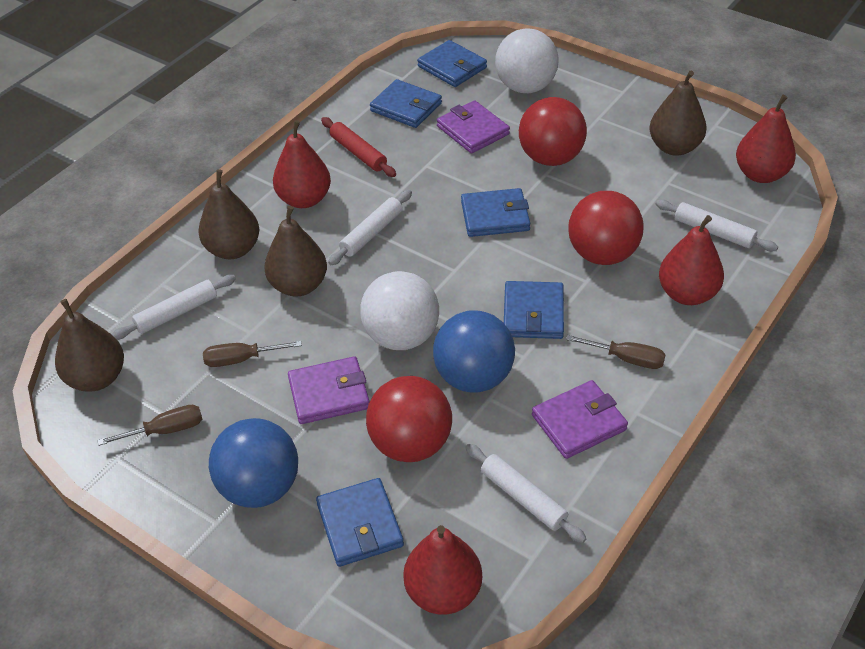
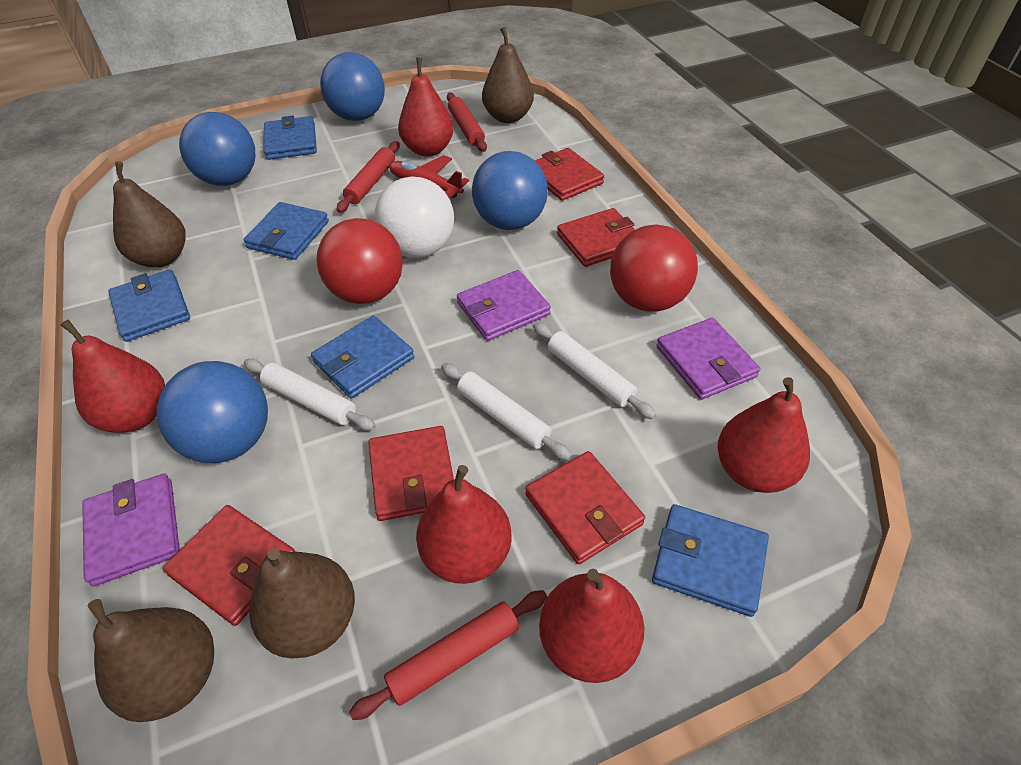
blue ball: [209,418,298,508] [433,310,515,393] = 2 -> [156,361,268,463] [179,112,255,186] [320,52,385,121] [472,151,548,230] = 4
brown screwdriver: [97,405,202,446] [203,341,302,367] [566,335,666,369] = 3 -> none = 0
red ball: [366,376,452,462] [519,97,587,166] [568,191,644,265] = 3 -> [316,218,403,304] [610,225,698,312] = 2
red pear: [273,120,331,208] [403,525,482,615] [659,215,724,305] [736,95,796,183] = 4 -> [61,320,165,433] [398,57,454,157] [416,465,512,584] [539,569,644,683] [718,377,810,493] = 5
red plane: none = 0 -> [389,155,469,199] = 1
red rolling pin: [321,117,396,177] = 1 -> [337,141,400,213] [349,590,547,720] [447,93,487,152] = 3
red wallet: none = 0 -> [163,505,295,626] [369,426,454,521] [525,451,645,564] [534,148,604,201] [557,208,635,267] = 5
white ball: [360,271,439,350] [495,28,559,93] = 2 -> [374,177,454,258] = 1
white rolling pin: [112,275,236,340] [328,190,412,265] [465,444,586,543] [656,200,778,252] = 4 -> [244,359,376,431] [441,363,572,460] [533,322,656,419] = 3

